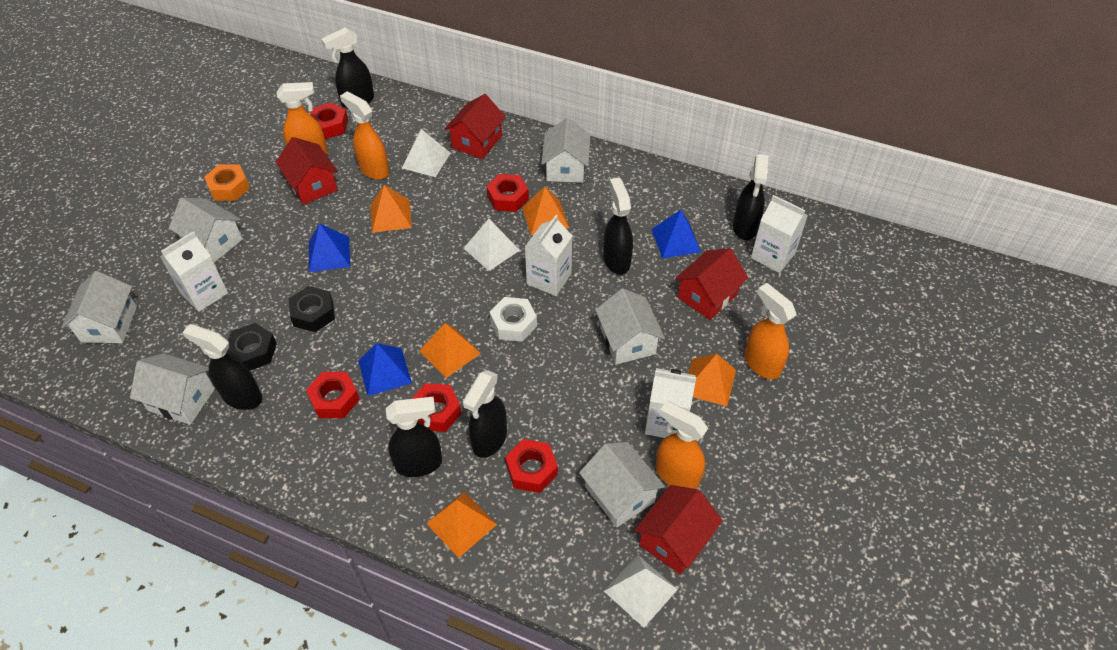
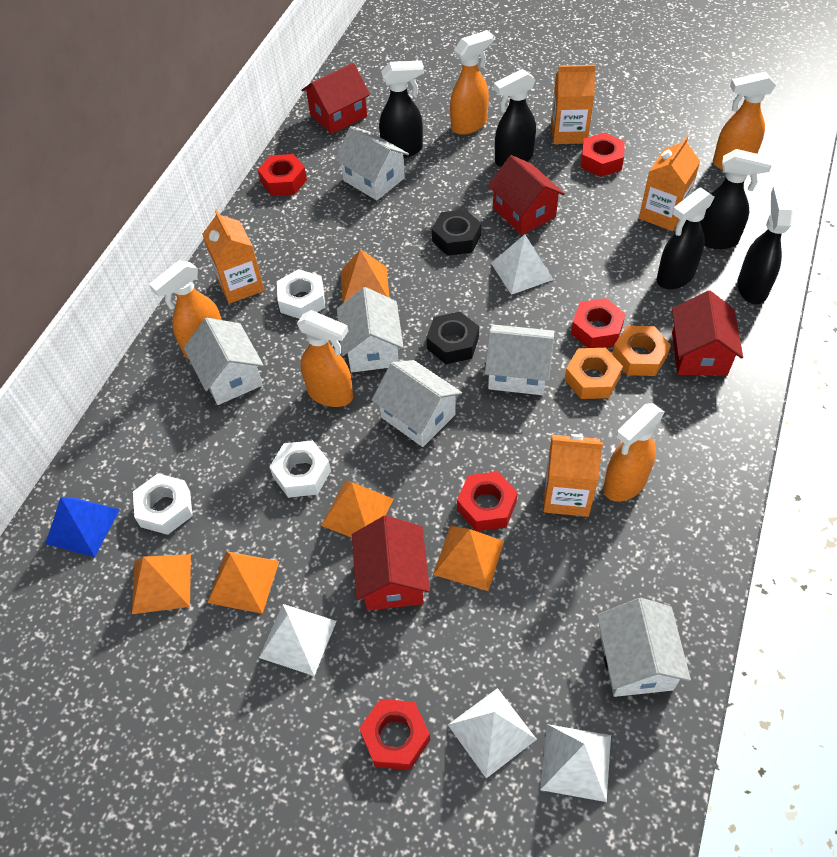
black spray bottle: [182,324,262,410] [321,27,374,108] [386,397,442,477] [463,370,507,458] [603,177,633,274] [733,154,769,240] = 6 -> [379,61,424,158] [494,69,536,167] [656,187,715,289] [700,149,772,249] [737,187,793,304] = 5
blue pyramid: [309,223,350,272] [358,343,412,396] [652,210,701,258] = 3 -> [45,497,120,557] = 1
orange carton: none = 0 -> [202,209,264,304] [543,434,603,517] [551,65,596,144] [639,136,700,231] = 4
orange nut: [204,164,250,201] = 1 -> [564,348,623,399] [612,326,671,376] = 2
orange spray bottle: [277,82,328,155] [340,91,389,180] [656,401,708,489] [744,283,797,379] = 4 -> [149,260,222,359] [297,310,353,407] [450,30,493,135] [603,404,665,502] [713,72,776,170] = 5
white carton: [160,232,228,312] [525,215,572,296] [645,368,696,438] [751,195,808,273] = 4 -> none = 0
white nut: [490,297,537,342] = 1 -> [133,474,193,535] [269,440,331,498] [277,269,325,319] = 3
white pyramid: [402,129,451,177] [463,219,520,271] [604,555,678,627] = 3 -> [259,604,336,676] [448,688,537,778] [491,234,553,295] [540,724,611,802] = 4

